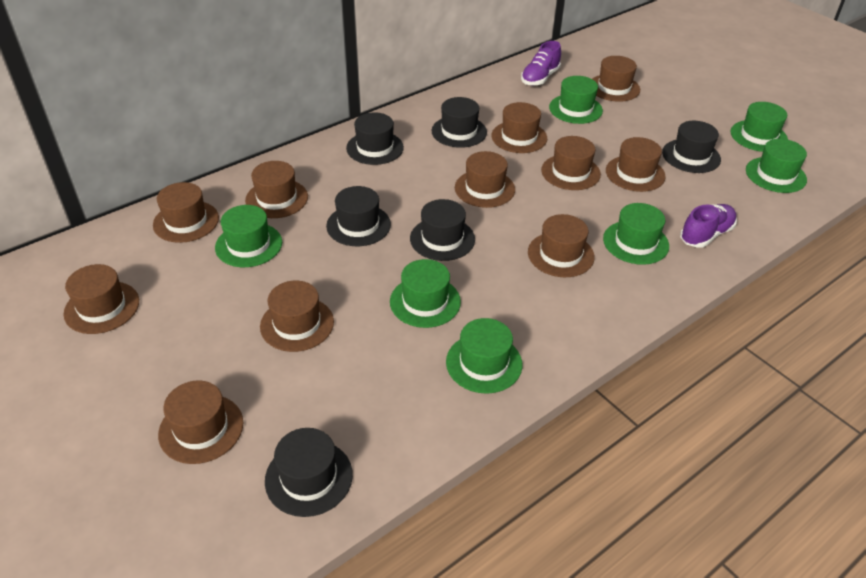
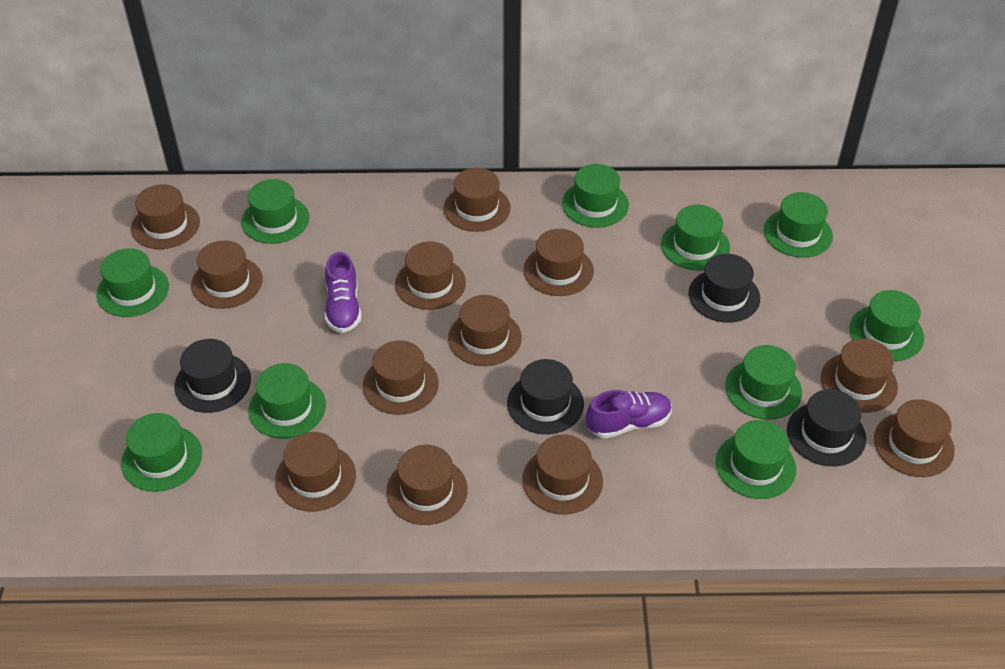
black hat: [265,428,353,517] [326,186,391,246] [346,112,404,165] [410,199,475,261] [432,97,487,148] [662,121,721,173] = 6 -> [174,339,251,413] [507,359,584,434] [689,254,760,323] [787,389,866,466] = 4
brown hat: [63,264,139,334] [153,182,219,243] [158,380,243,464] [245,161,308,218] [260,281,334,352] [455,151,515,208] [491,102,547,153] [528,214,595,277] [541,136,601,190] [592,56,640,102] [606,137,666,192] = 11 -> [131,184,200,249] [191,240,263,309] [275,432,356,512] [363,341,439,415] [386,445,468,525] [395,241,466,310] [444,168,511,232] [448,295,522,366] [522,434,603,514] [524,229,594,296] [821,338,898,413] [874,399,955,477] = 12
green hat: [215,205,282,267] [390,259,461,328] [446,318,522,394] [549,76,603,124] [603,203,669,265] [730,102,788,152] [746,139,807,193] = 7 -> [96,248,169,317] [121,413,202,492] [241,179,309,244] [248,363,326,439] [562,164,629,228] [661,205,730,271] [716,420,796,499] [725,345,802,420] [764,192,833,258] [850,290,924,361] = 10

